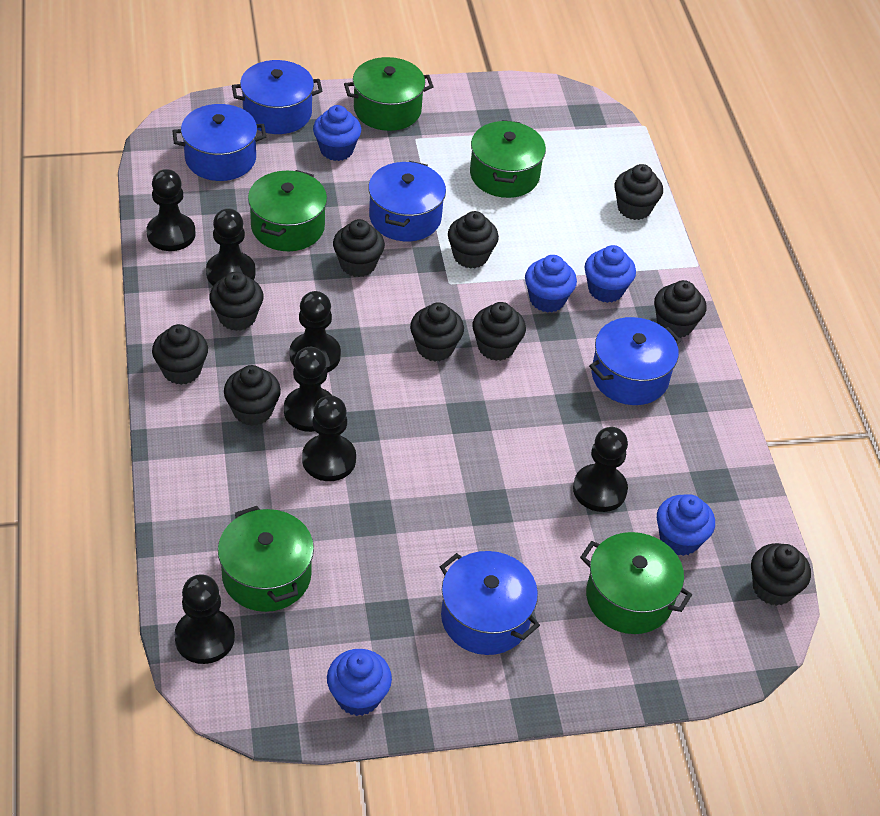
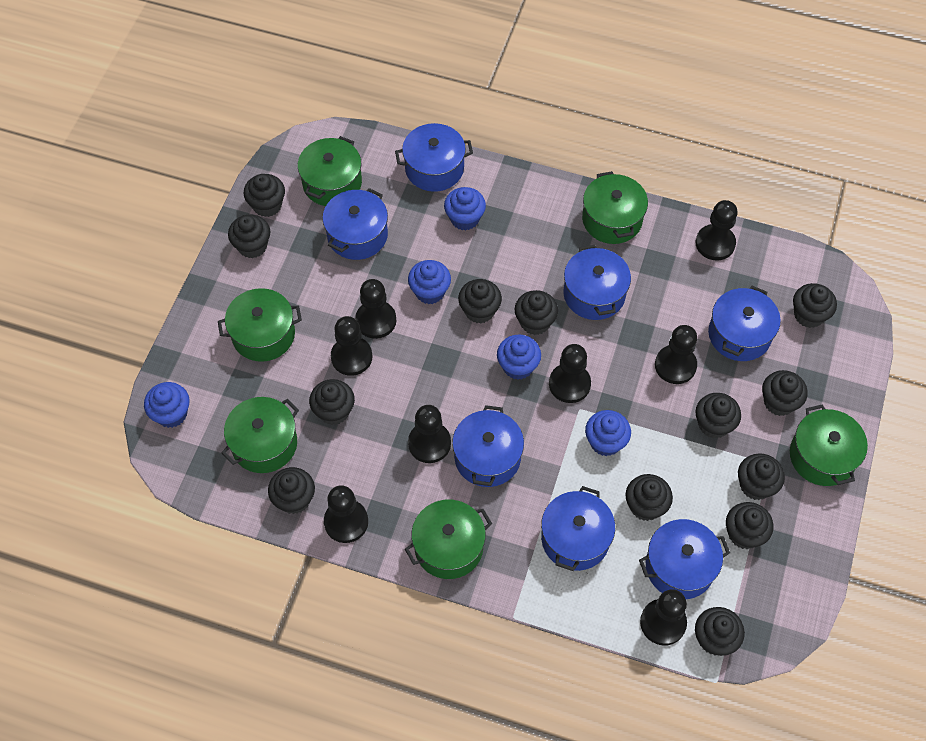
black cupcake: [152,324,208,385] [209,272,264,331] [224,365,281,426] [333,219,385,277] [410,302,464,361] [448,211,499,269] [472,302,526,361] [614,164,663,220] [654,280,707,338] [751,543,811,606] = 10 -> [228,215,270,258] [243,174,285,217] [268,467,315,514] [309,379,355,425] [458,279,502,324] [515,290,558,335] [625,474,673,521] [695,393,741,439] [695,607,745,656] [726,502,773,549] [738,453,785,500] [762,370,808,416] [793,283,837,328] = 13
black pawn: [147,169,196,251] [174,574,235,664] [206,208,256,286] [284,347,332,432] [289,291,341,373] [302,395,356,481] [573,427,628,512] = 7 -> [324,485,368,543] [331,316,372,376] [355,279,396,339] [408,405,451,463] [549,344,591,403] [640,589,687,646] [655,325,697,384] [696,200,738,260] = 8
blue pot: [172,104,266,181] [232,60,323,134] [368,161,446,241] [440,551,540,655] [589,317,681,405] = 5 -> [323,188,388,260] [395,123,473,192] [452,405,524,487] [541,486,615,571] [563,245,631,320] [639,519,730,599] [708,286,781,361] = 7
green pot: [218,506,314,612] [248,170,327,251] [344,57,434,131] [470,120,546,198] [580,532,692,634] = 5 -> [218,288,302,362] [221,397,299,473] [298,136,362,206] [405,500,492,579] [582,171,648,244] [790,404,868,486] = 6

